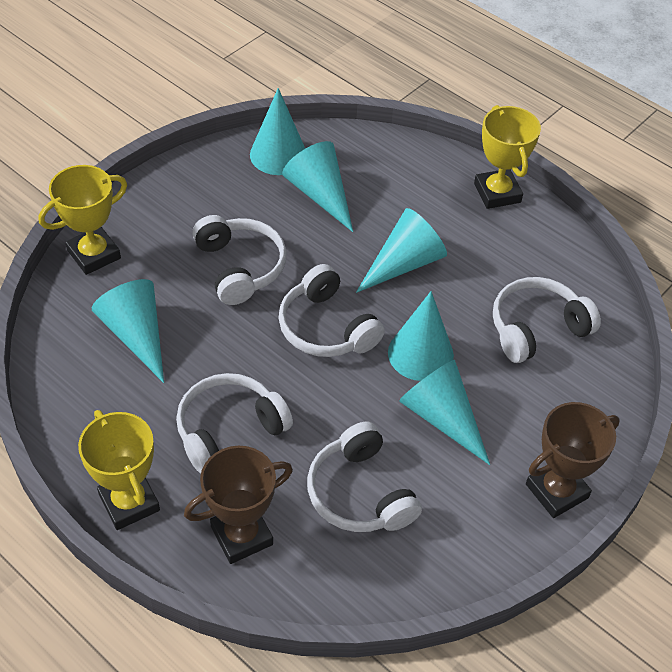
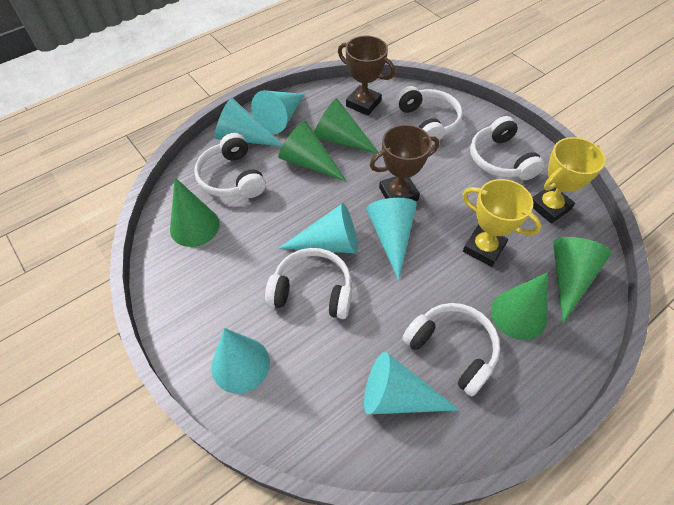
green cone: none = 0 -> [170,177,219,247] [278,121,347,182] [314,98,378,154] [491,272,548,340] [553,237,611,323] = 5
yellow trophy: [39,165,127,275] [78,410,160,530] [474,105,541,209] = 3 -> [462,179,542,267] [532,137,606,223] = 2

